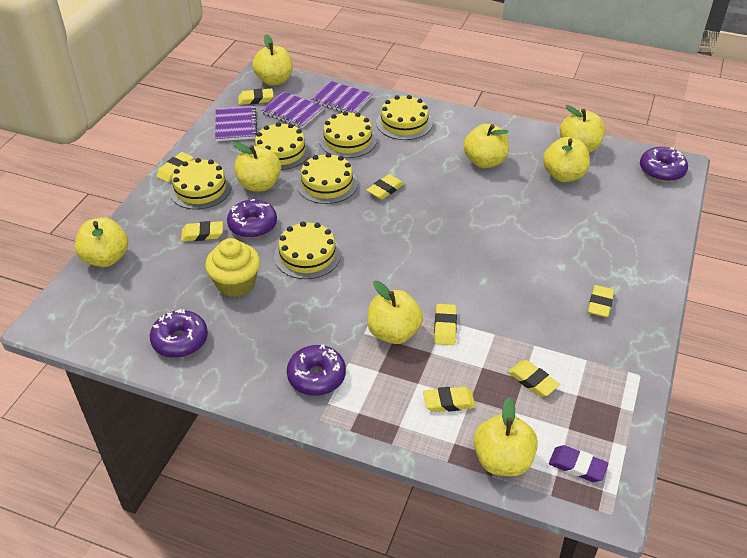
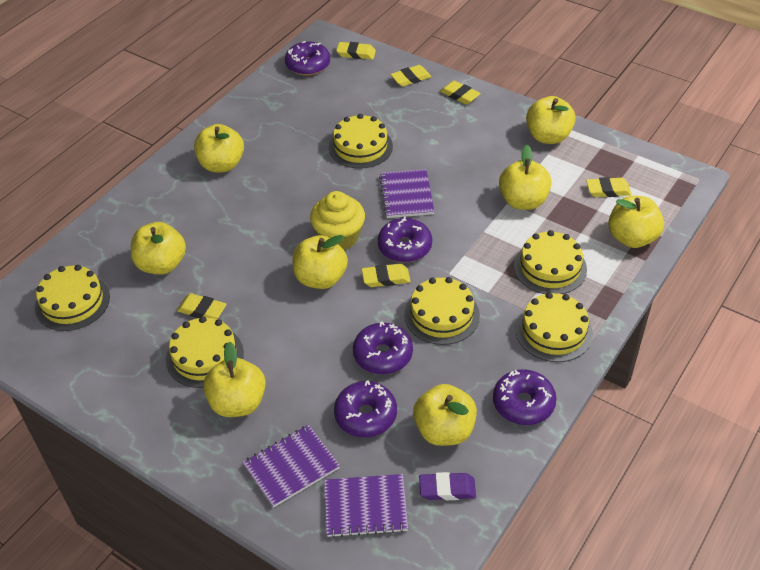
purple donut: [150,309,208,358] [227,199,277,238] [287,344,346,396] [640,147,688,182] = 4 -> [285,41,330,76] [334,380,397,437] [353,321,413,374] [378,217,432,262] [493,369,556,425] = 5
yellow eraser: [157,152,193,182] [181,221,223,241] [238,88,273,105] [367,174,404,200] [423,386,476,412] [434,304,457,345] [508,360,560,397] [588,285,614,318] = 8 -> [177,293,227,319] [336,42,376,60] [361,264,411,287] [390,65,431,87] [440,81,481,104] [586,177,632,197] = 6

